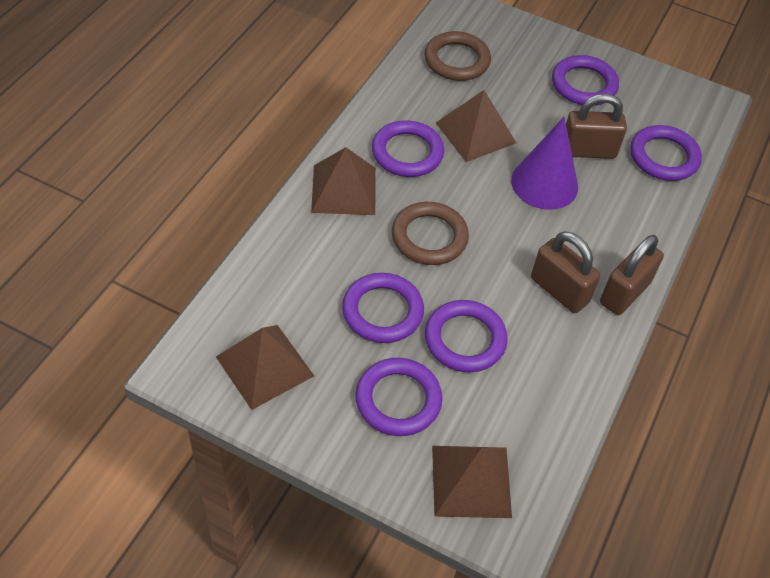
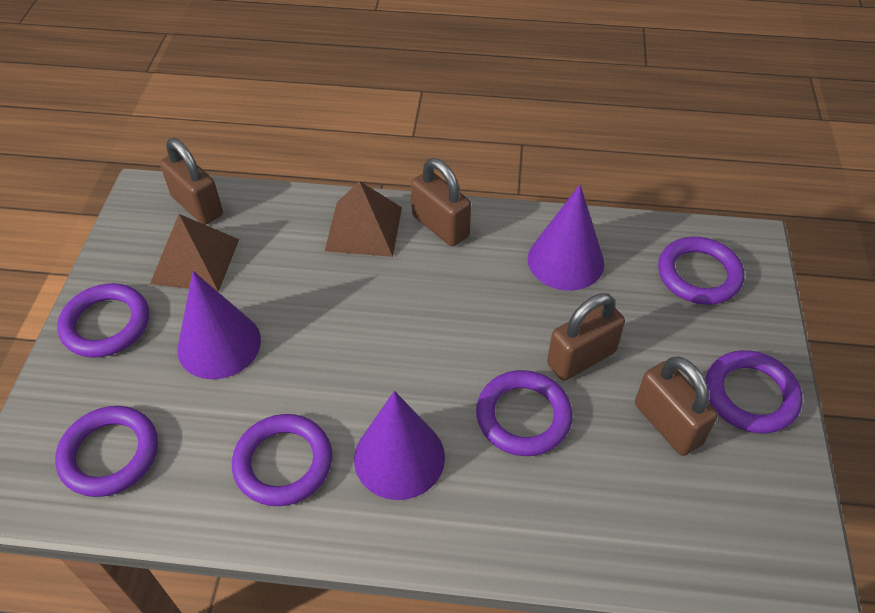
brown padlock: [531,231,600,313] [566,93,627,159] [600,235,664,315] = 3 -> [160,138,223,225] [411,158,471,246] [547,293,625,381] [635,356,718,456] = 4
brown pyramid: [216,325,314,410] [311,147,376,215] [432,446,512,518] [436,90,516,162] = 4 -> [150,214,239,292] [325,181,402,257] = 2
brown ring: [392,202,469,265] [424,31,491,81] = 2 -> none = 0
purple cone: [511,117,578,210] = 1 -> [177,271,261,379] [354,391,445,500] [528,185,604,291] = 3

